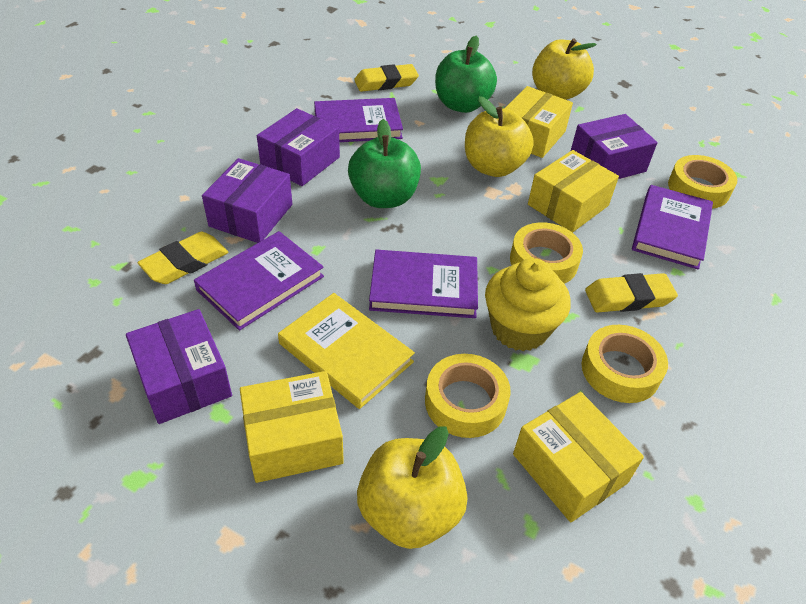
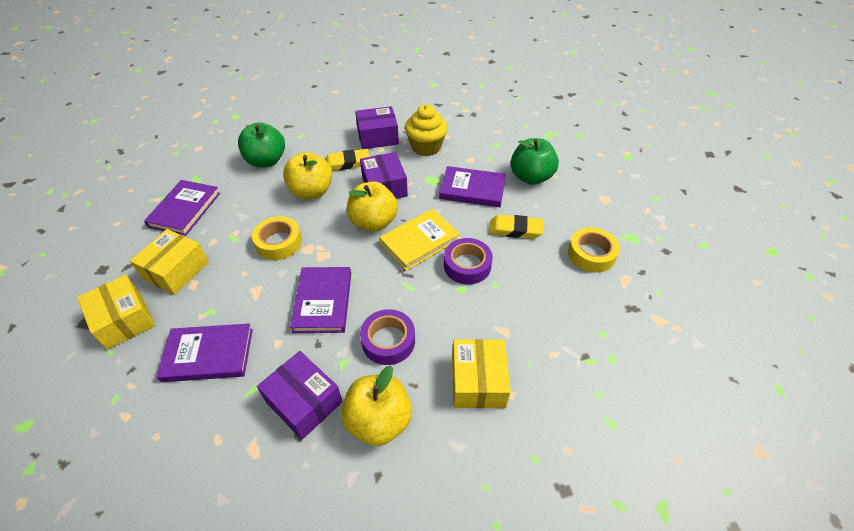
purple box: [126,309,232,424] [202,158,292,243] [257,108,340,186] [571,114,657,179] = 4 -> [257,351,343,440] [355,106,399,149] [360,152,408,199] = 3
purple tape: none = 0 -> [360,309,415,365] [444,238,493,284] = 2
yellow box: [240,371,344,483] [505,86,573,158] [513,392,644,522] [528,150,619,233] = 4 -> [77,275,155,350] [130,229,209,295] [452,339,511,408] = 3
yellow eraser: [137,232,228,284] [354,64,419,92] [585,273,678,313] = 3 -> [325,149,370,171] [489,215,543,239] = 2
yellow tape: [425,354,511,438] [510,222,583,284] [581,325,668,403] [668,155,737,208] = 4 -> [252,216,302,260] [568,227,620,273] = 2

